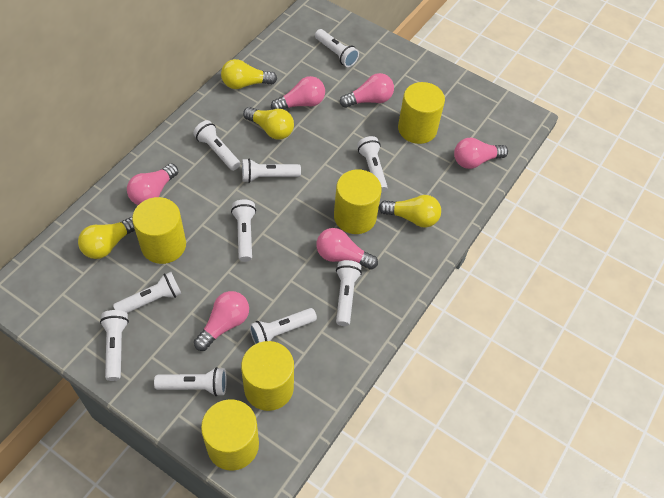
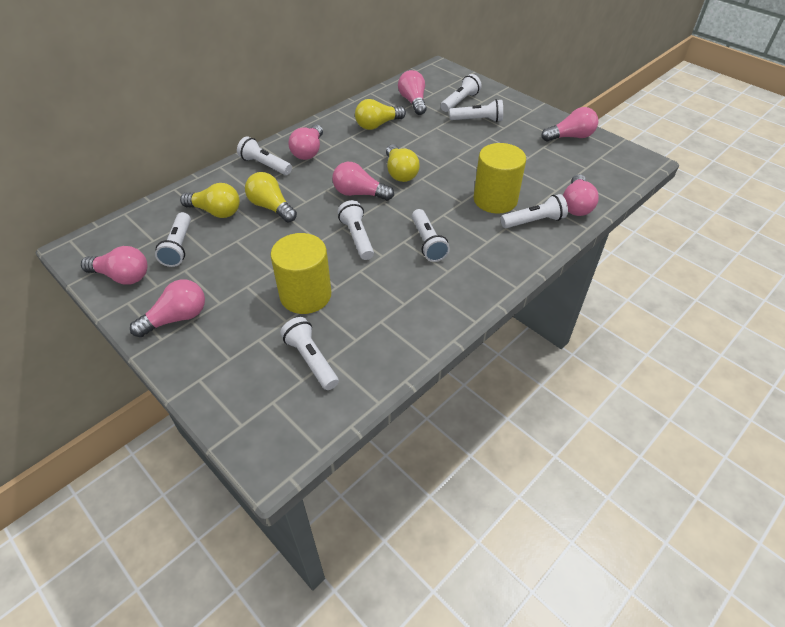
pink light bulb: [127,164,178,205] [194,291,249,351] [271,76,325,110] [316,228,378,270] [340,73,394,108] [454,138,508,169] = 6 -> [81,246,147,284] [130,280,205,337] [289,124,323,160] [332,162,394,201] [398,70,427,115] [542,107,598,141] [563,174,599,216] = 7
white flashlight: [100,310,129,381] [113,272,182,313] [154,367,227,396] [193,120,240,171] [231,199,256,262] [242,158,301,183] [249,308,317,344] [315,29,359,67] [336,260,362,326] [357,136,388,193] = 10 -> [155,212,191,267] [237,136,292,175] [280,317,339,390] [338,200,374,260] [412,209,450,262] [440,74,482,112] [449,99,503,122] [501,194,568,228] = 8
yellow cylinder: [132,197,186,264] [201,399,259,471] [241,341,294,411] [334,169,382,234] [398,82,445,144] = 5 -> [270,233,331,314] [474,143,526,214] = 2

